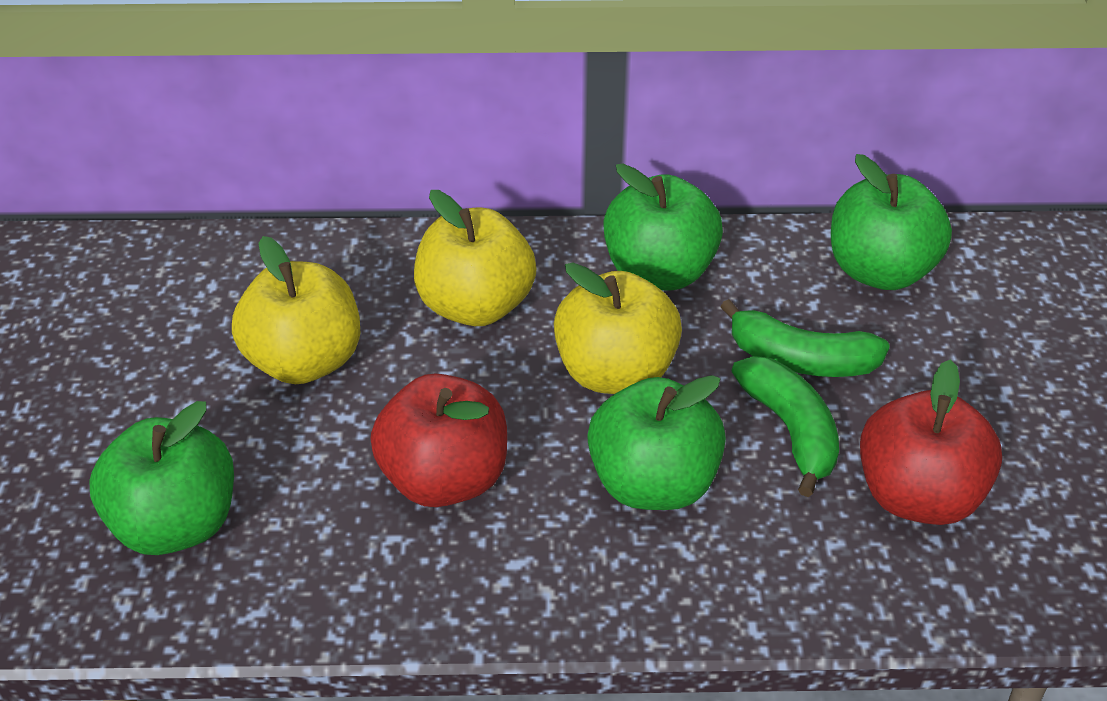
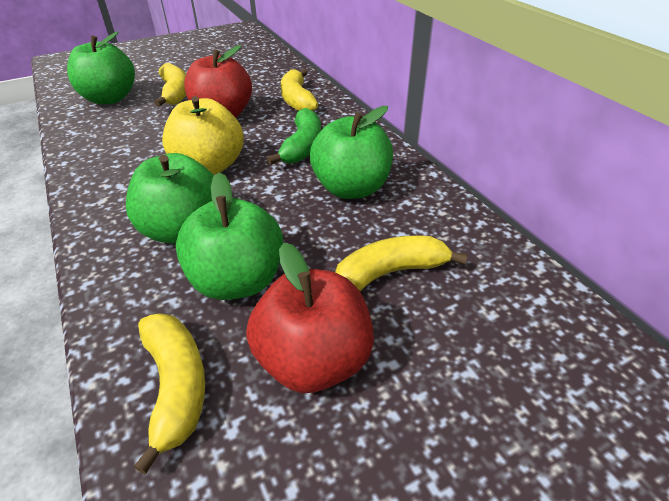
green banana: [720,299,890,377] [732,356,839,497] = 2 -> [267,108,321,165] = 1
yellow apple: [232,236,360,384] [414,190,536,326] [554,262,682,394] = 3 -> [162,96,244,175] = 1
yellow banana: none = 0 -> [133,313,205,474] [154,63,186,107] [281,69,318,111] [335,235,468,291] = 4

